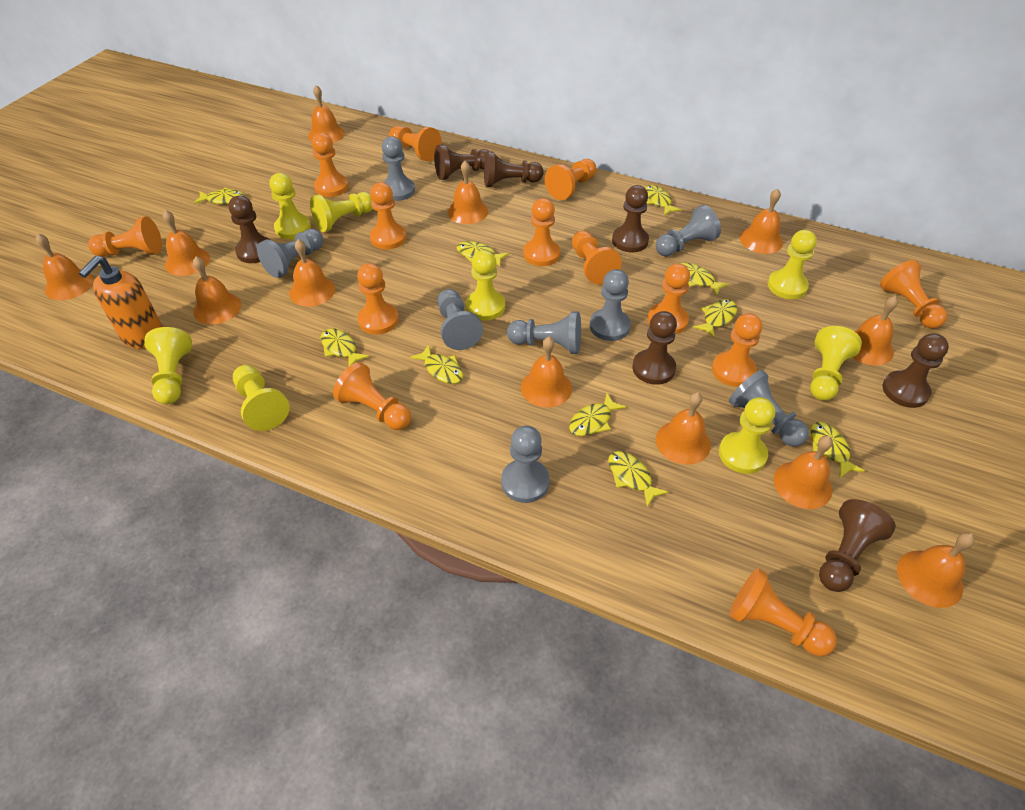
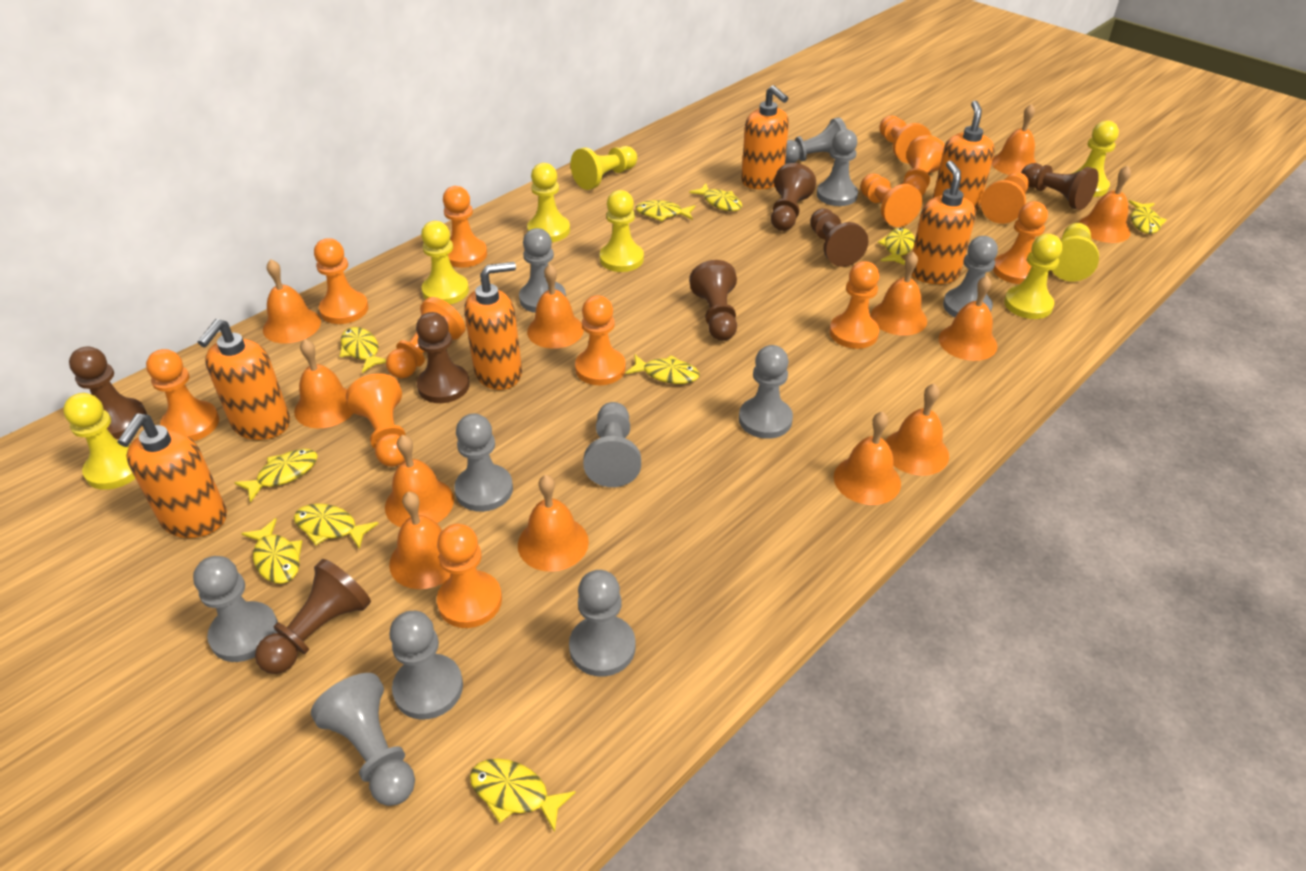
grey pawn: [257,229,323,278] [382,136,415,201] [437,289,483,350] [501,426,550,503] [507,311,581,354] [590,269,631,341] [655,205,721,256] [729,370,809,447] = 8 -> [193,556,278,662] [311,673,415,806] [389,611,463,720] [454,413,513,512] [519,228,566,313] [569,570,636,677] [583,402,641,487] [739,345,793,439] [785,117,847,164] [817,129,858,206] [943,236,998,317] = 11
orange soap dispenser: [79,256,163,349] = 1 -> [118,414,227,538] [198,319,290,440] [464,262,522,390] [741,85,789,189] [912,161,976,284] [933,100,995,212] = 6

